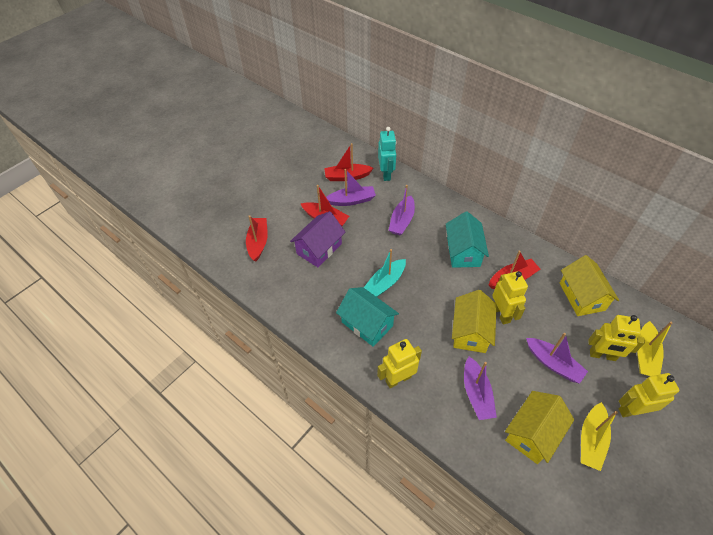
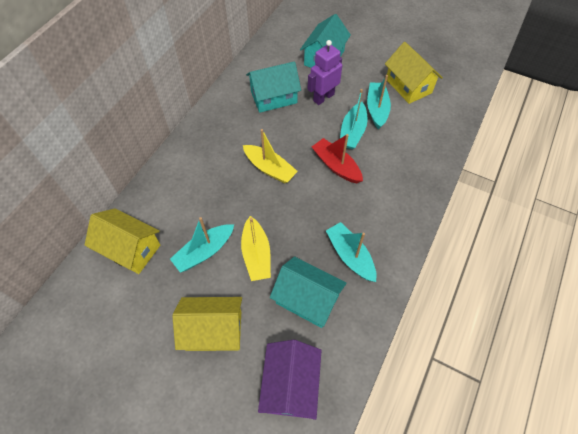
purple boat: [326,169,376,206] [389,185,415,236] [464,357,497,420] [526,333,588,384] = 4 -> none = 0
purple robot: none = 0 -> [307,40,342,105] = 1
red boat: [246,215,268,262] [301,185,349,226] [324,143,373,181] [489,251,541,289] = 4 -> [312,134,363,183] = 1
turquoise boat: [364,249,406,297] = 1 -> [170,217,234,273] [326,222,377,282] [340,89,367,149] [367,75,391,129] = 4
turquoise house: [336,287,399,347] [446,211,489,268] = 2 -> [246,61,301,113] [270,256,347,328] [300,14,351,68] = 3
turquoise robot: [378,127,396,181] = 1 -> none = 0
yellow robot: [377,339,422,388] [492,271,528,325] [588,315,645,361] [618,373,680,417] = 4 -> none = 0

